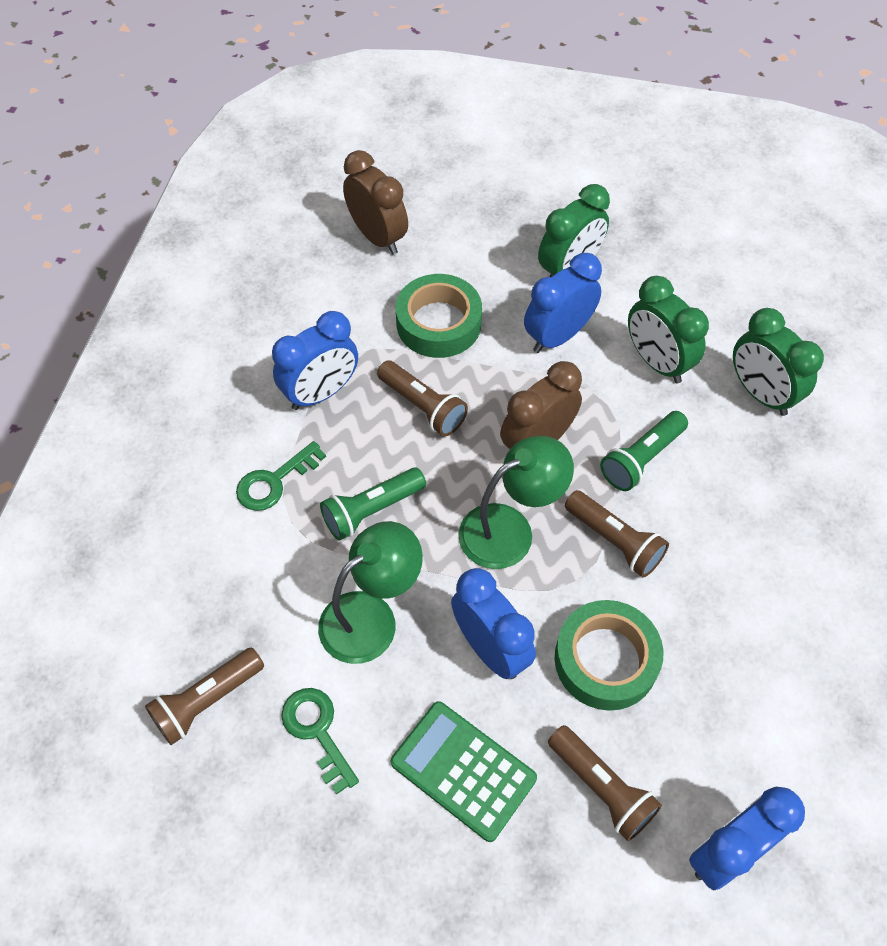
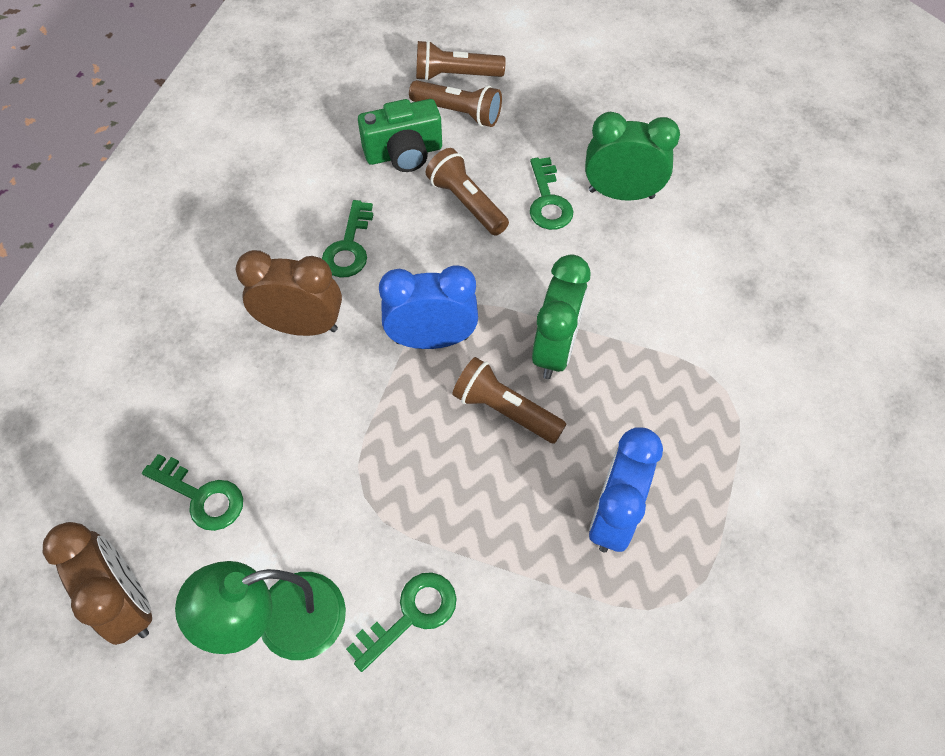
blue clock: [272,311,358,410] [451,568,536,679] [524,253,602,353] [689,787,805,891] = 4 -> [379,265,478,349] [589,427,663,553] = 2
green calculator: [391,701,537,842] = 1 -> none = 0
green camera: none = 0 -> [358,99,442,172] = 1
green clock: [538,184,610,277] [628,276,709,383] [733,308,824,416] = 3 -> [532,255,590,379] [585,112,680,201] = 2
green flashlight: [320,468,426,540] [600,411,688,491] = 2 -> none = 0
green key: [236,441,326,511] [281,688,359,794] = 2 -> [142,454,243,531] [322,200,373,278] [346,572,457,672] [530,157,574,230] = 4
green lamp: [318,521,423,664] [458,436,574,569] = 2 -> [175,561,346,660] = 1
green tape: [396,274,482,358] [555,600,663,711] = 2 -> none = 0

